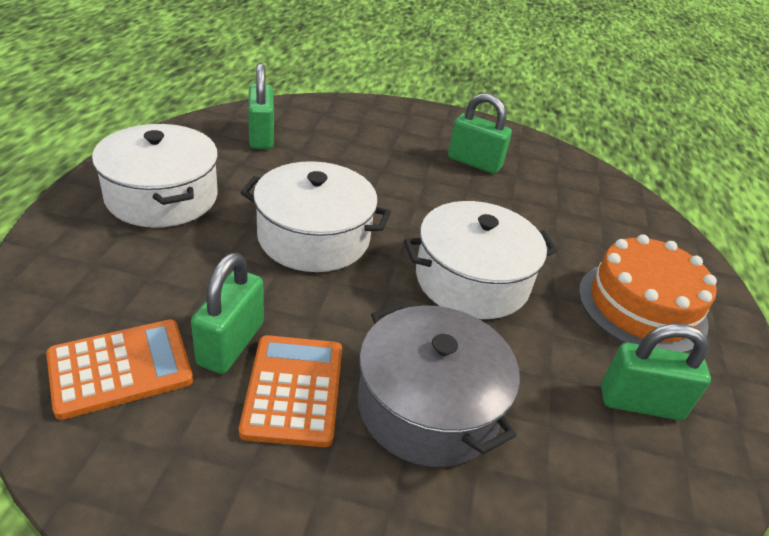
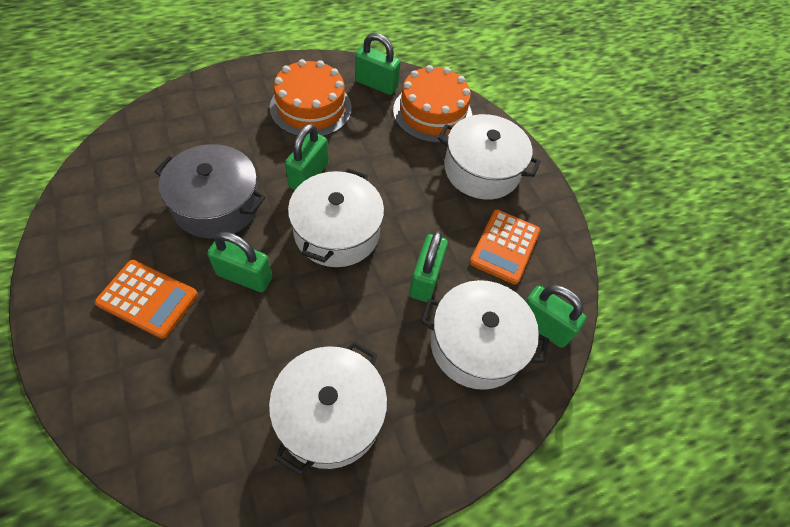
green padlock: [191,253,264,374] [248,63,274,149] [448,93,512,174] [601,323,711,420] = 4 -> [207,232,273,292] [285,124,328,190] [355,33,401,95] [409,231,448,302] [526,285,587,348] = 5
orange cake: [579,234,717,353] = 1 -> [270,59,352,136] [393,65,472,143] = 2
white pot: [92,124,218,228] [240,161,391,272] [404,201,557,319] = 3 -> [269,341,387,476] [288,168,384,267] [420,280,549,390] [437,114,541,199] = 4

